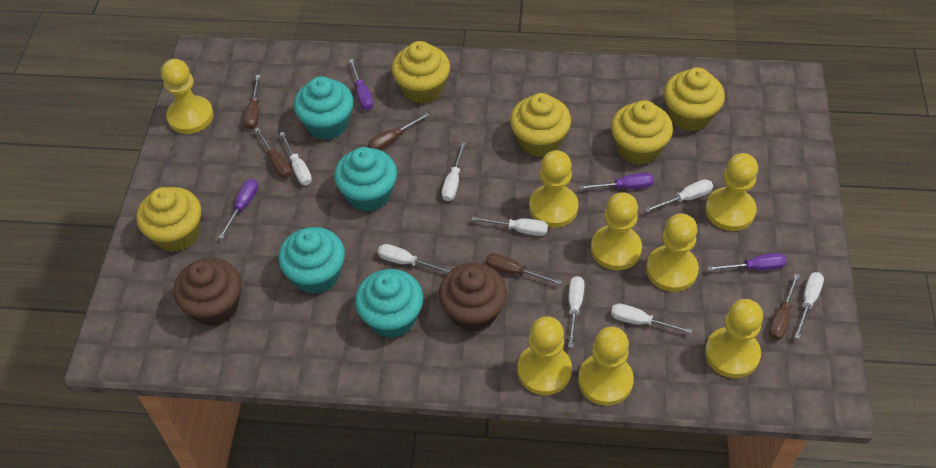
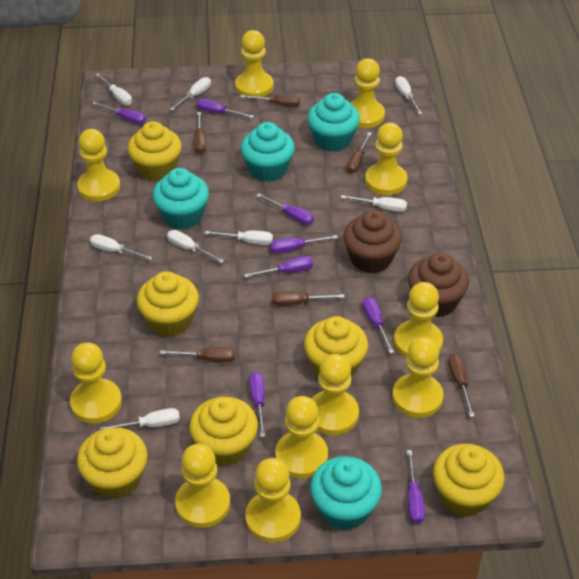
brown screwdriver: [244,75,260,130] [254,128,292,178] [368,113,430,150] [486,253,562,285] [769,274,800,340] = 5 -> [160,347,235,362] [194,112,206,154] [240,95,300,107] [272,291,345,306] [346,132,372,174] [448,354,475,417] = 6
purple screwdriver: [219,179,258,239] [349,59,373,110] [579,173,654,190] [707,253,787,271] = 4 -> [92,102,146,124] [196,99,254,118] [244,256,313,278] [249,372,265,437] [257,194,314,225] [270,235,338,253] [363,297,394,353] [407,450,425,524] = 8
yellow cupcake: [136,187,201,252] [392,41,450,104] [510,93,571,157] [611,100,673,165] [664,67,725,131] = 5 -> [77,427,148,499] [128,121,182,181] [137,271,199,337] [190,397,258,467] [304,316,368,378] [433,444,505,517] = 6
yellow pawn: [161,59,213,134] [517,316,572,395] [529,150,578,228] [578,326,634,406] [591,192,642,270] [646,214,699,292] [705,153,758,231] [705,299,763,378] = 8 -> [70,342,122,423] [77,129,120,202] [175,444,230,528] [235,30,274,97] [245,458,301,543] [275,396,328,479] [312,354,359,435] [350,58,385,128] [365,123,407,195] [392,337,444,418] [394,282,443,357] = 11

